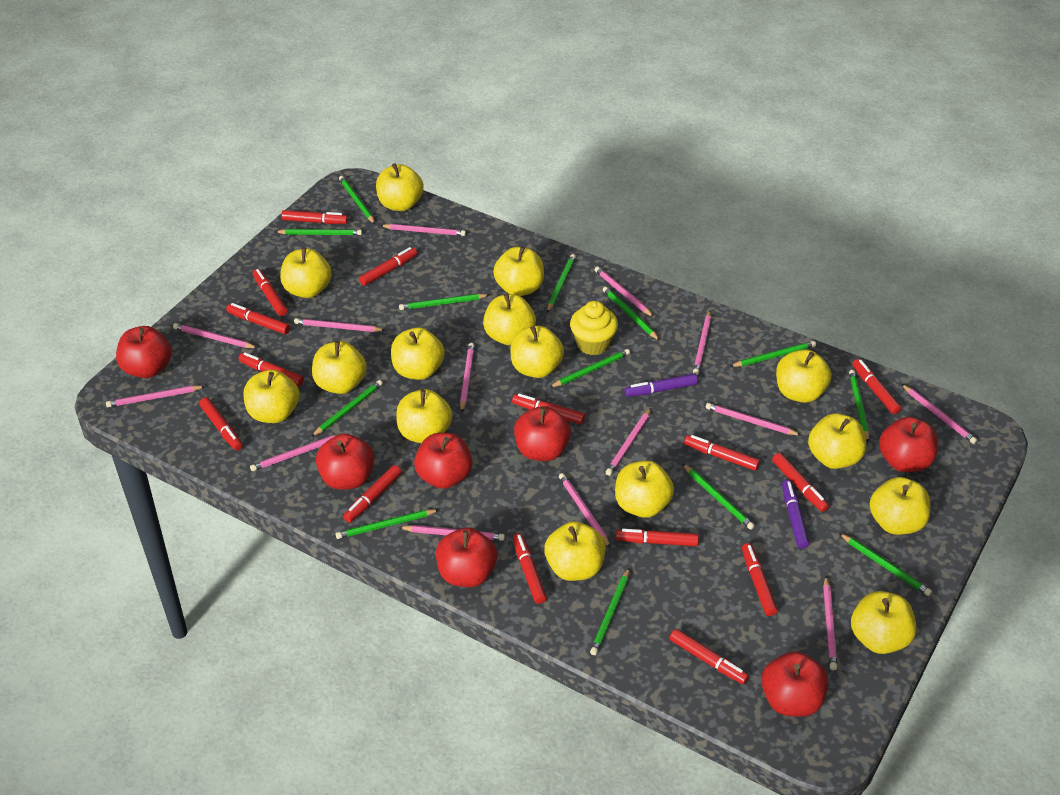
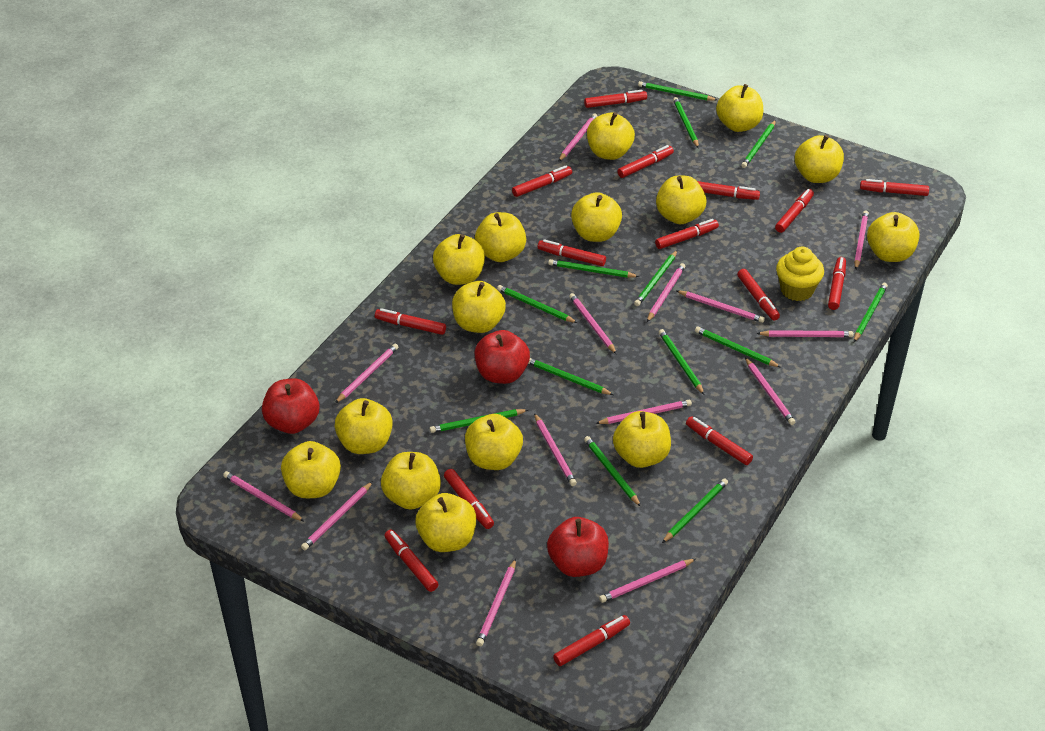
purple marker: [625,373,698,397] [782,480,810,548] = 2 -> none = 0
red apple: [116,326,171,378] [316,434,374,490] [414,433,472,489] [436,527,497,587] [514,406,571,461] [761,651,828,717] [879,417,938,472] = 7 -> [262,378,319,434] [475,330,530,384] [547,517,609,577] = 3

